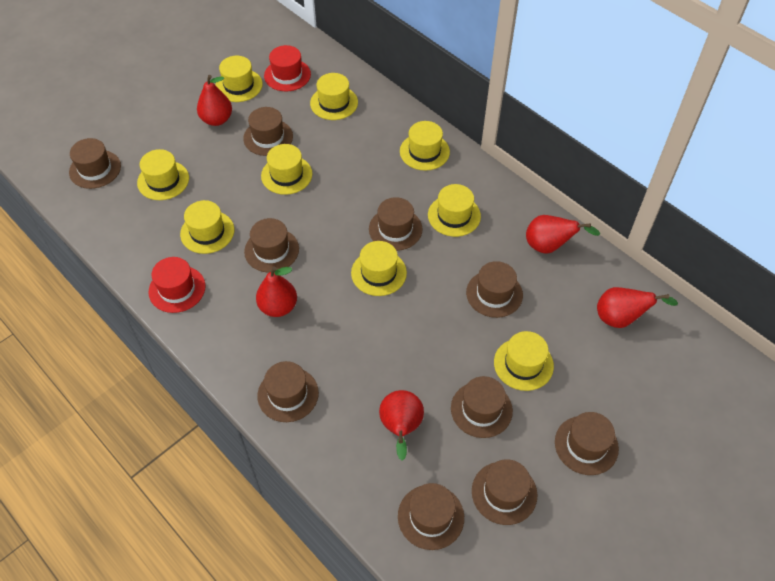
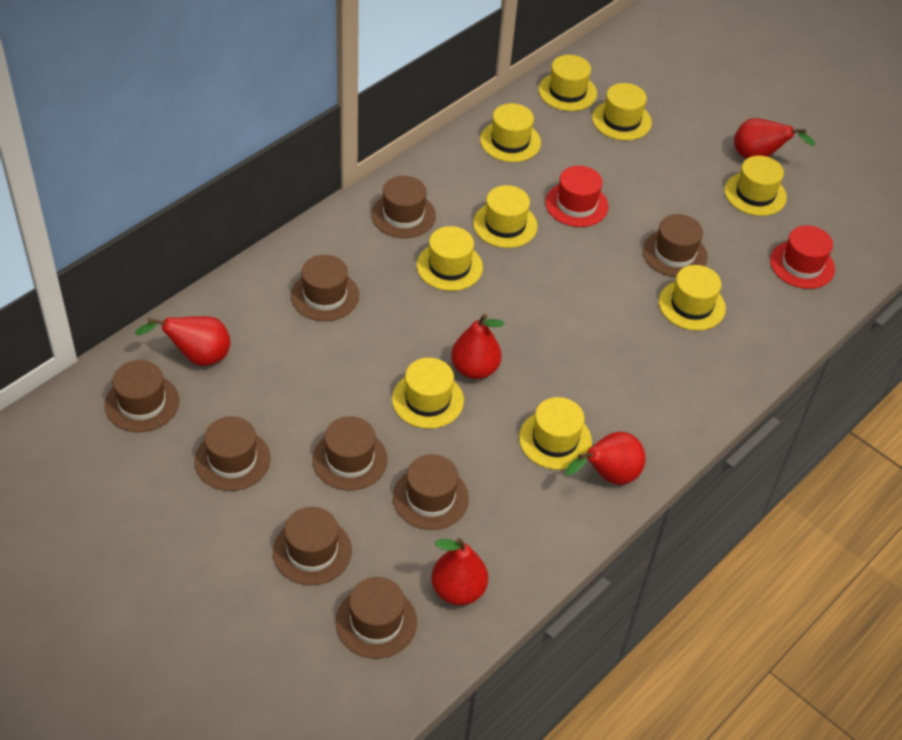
brown hat: [69,138,121,189] [243,107,293,156] [244,218,299,272] [257,361,319,422] [369,197,423,251] [398,483,464,550] [451,376,513,438] [466,261,523,318] [472,459,538,525] [555,412,619,475] = 10 -> [105,360,179,432] [195,416,270,491] [273,507,352,585] [291,255,359,321] [312,416,387,491] [336,577,417,659] [371,176,436,238] [393,454,469,530] [643,214,708,277] = 9

